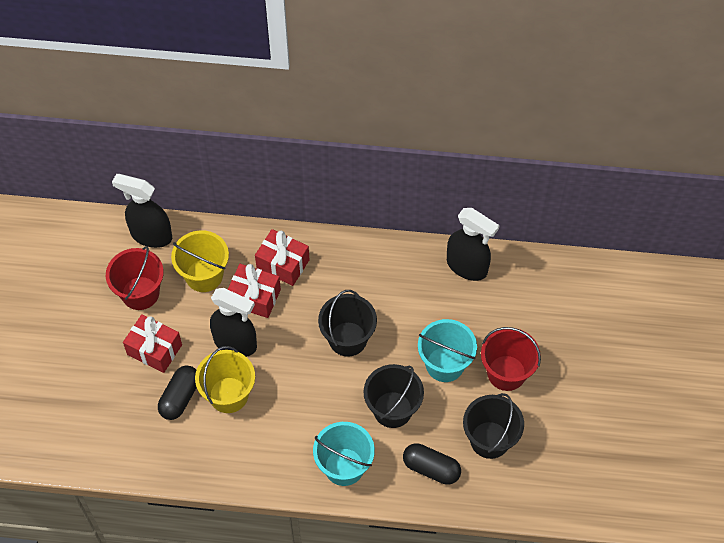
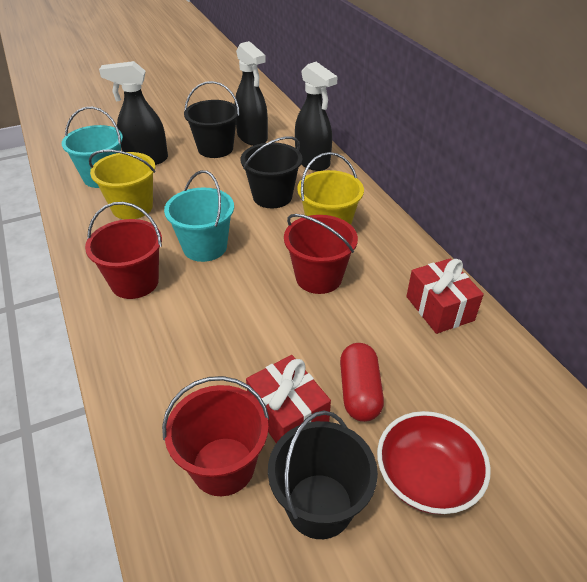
black capsule: [158,365,197,420] [403,443,461,485] = 2 -> none = 0
red bowl: none = 0 -> [377,411,491,514] = 1
red bucket: [106,246,164,310] [481,327,541,391] = 2 -> [85,202,162,299] [162,376,269,496] [284,214,358,294] = 3
red capsule: none = 0 -> [340,343,384,422] = 1
red gift: [123,314,182,373] [228,264,281,318] [255,229,310,286] = 3 -> [246,355,331,443] [406,259,484,334] = 2

